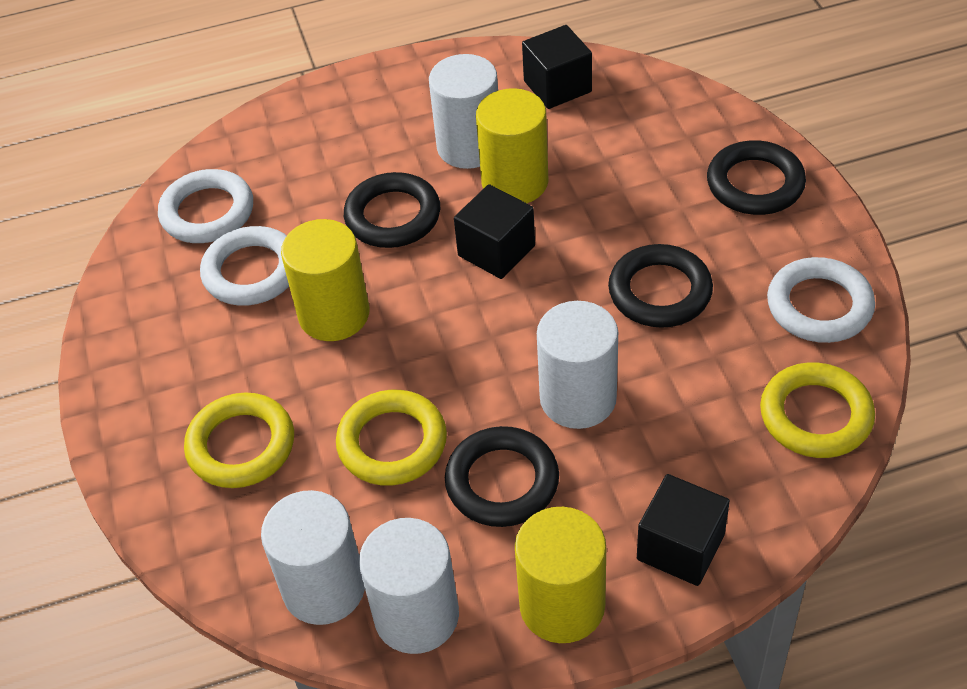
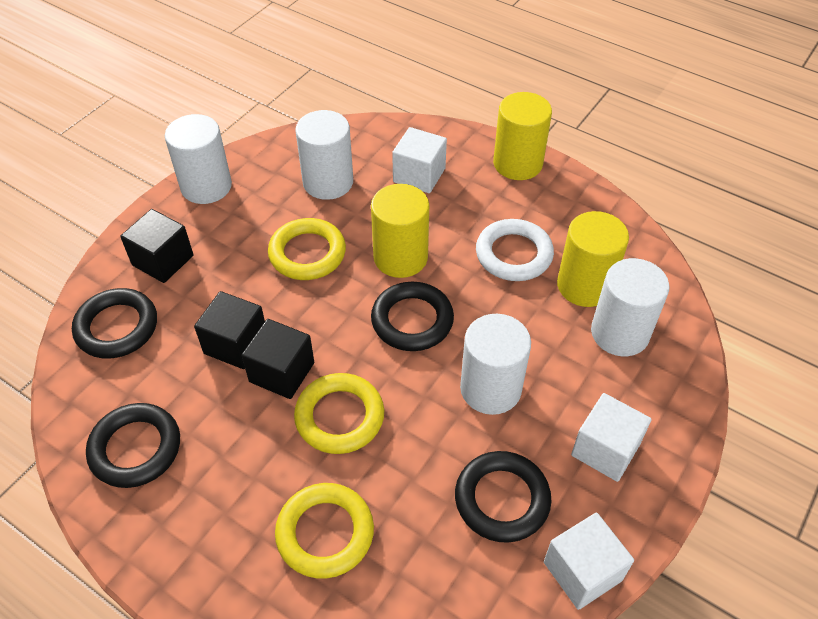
white cube: none = 0 -> [392,127,447,193] [544,513,634,610] [571,393,652,482] = 3
white ring: [158,169,253,243] [200,226,289,306] [767,257,875,343] = 3 -> [476,219,554,281] = 1

